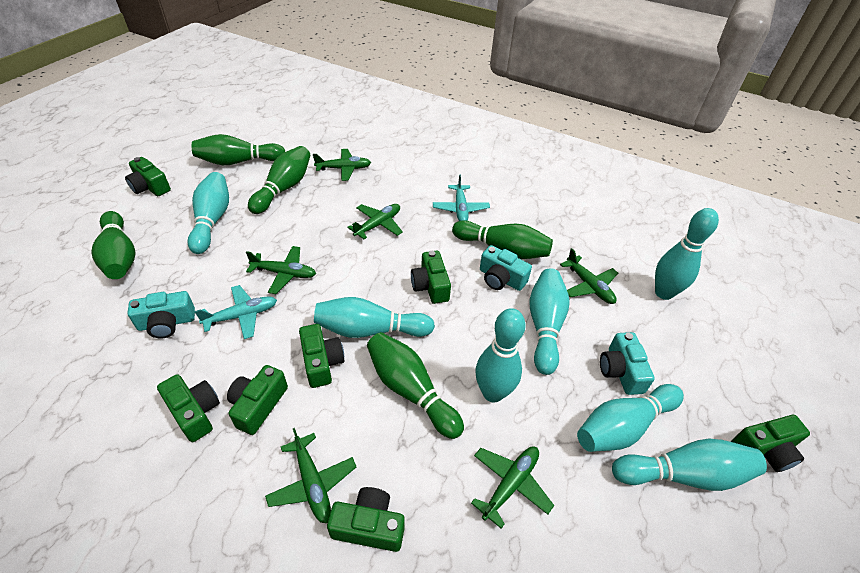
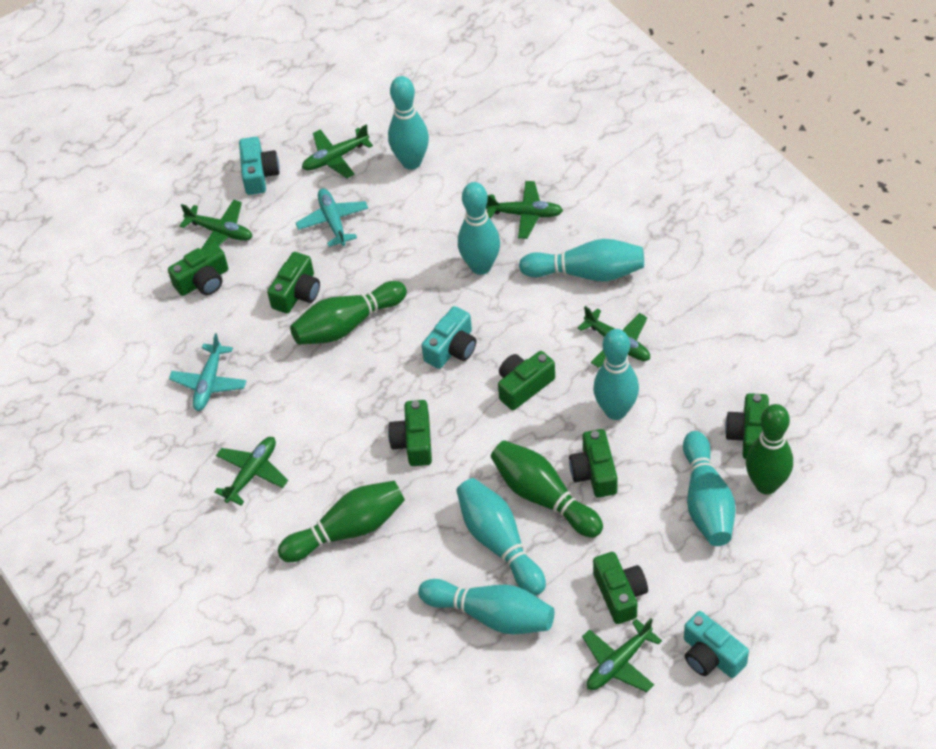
green bowling pin: [91,211,135,279] [192,134,285,165] [248,146,310,214] [367,332,464,439] [452,220,553,259] = 5 -> [278,481,405,562] [290,281,407,345] [491,440,603,538] [746,404,793,494] = 4

